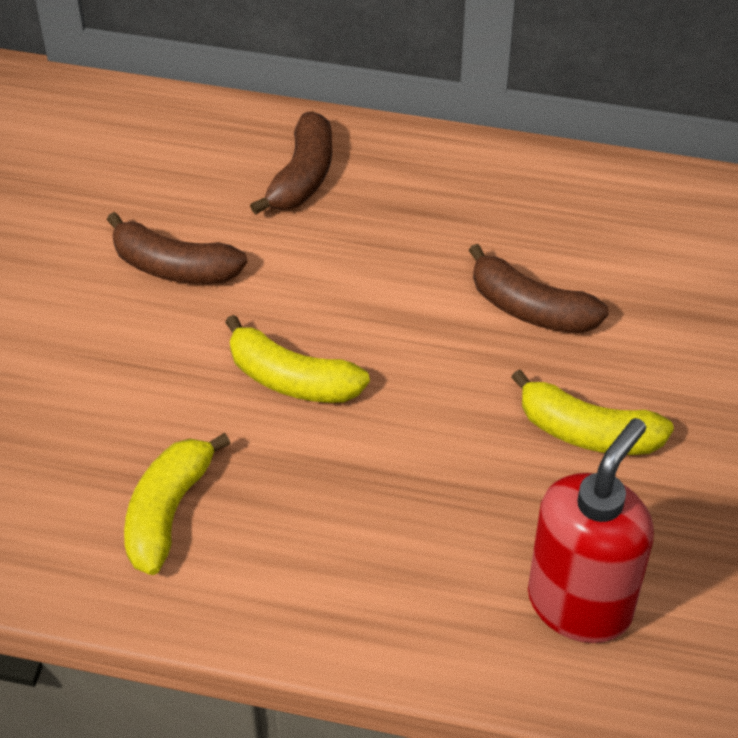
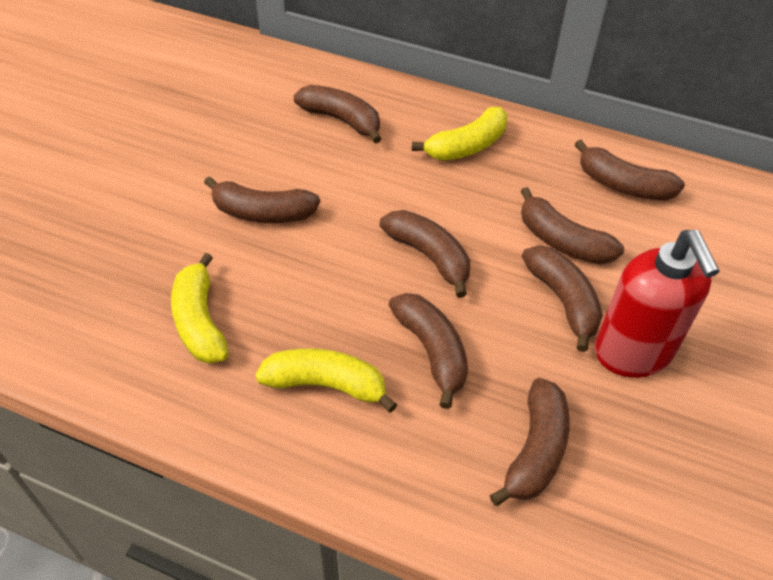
brown banana: [107,212,247,284] [250,111,332,215] [469,244,609,333] = 3 -> [204,176,320,223] [293,85,381,143] [379,210,470,298] [389,293,468,409] [490,378,570,506] [520,187,624,265] [522,245,603,352] [574,140,685,201] = 8

